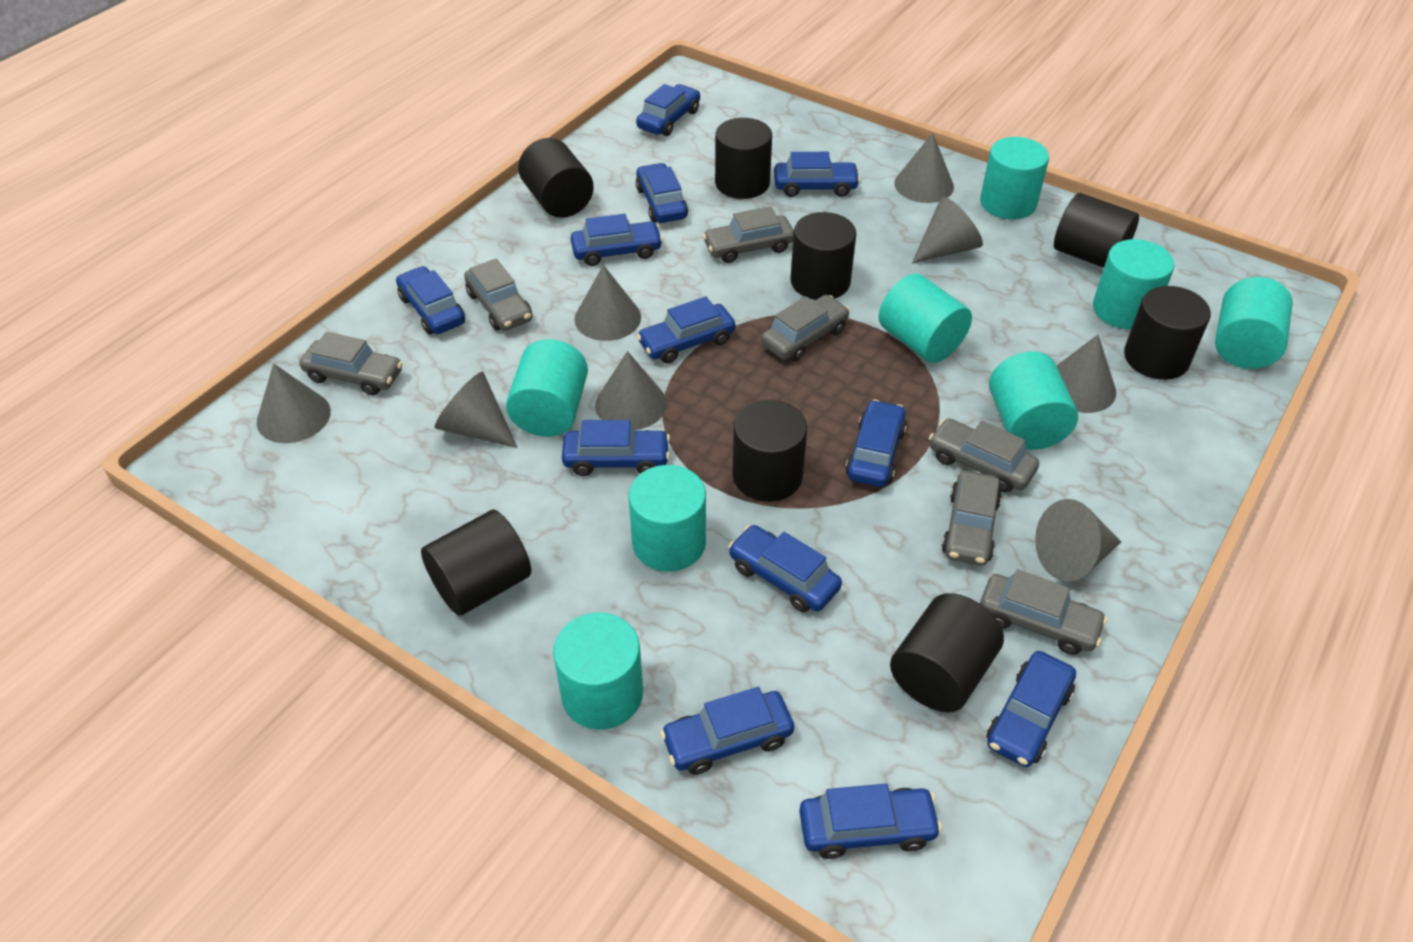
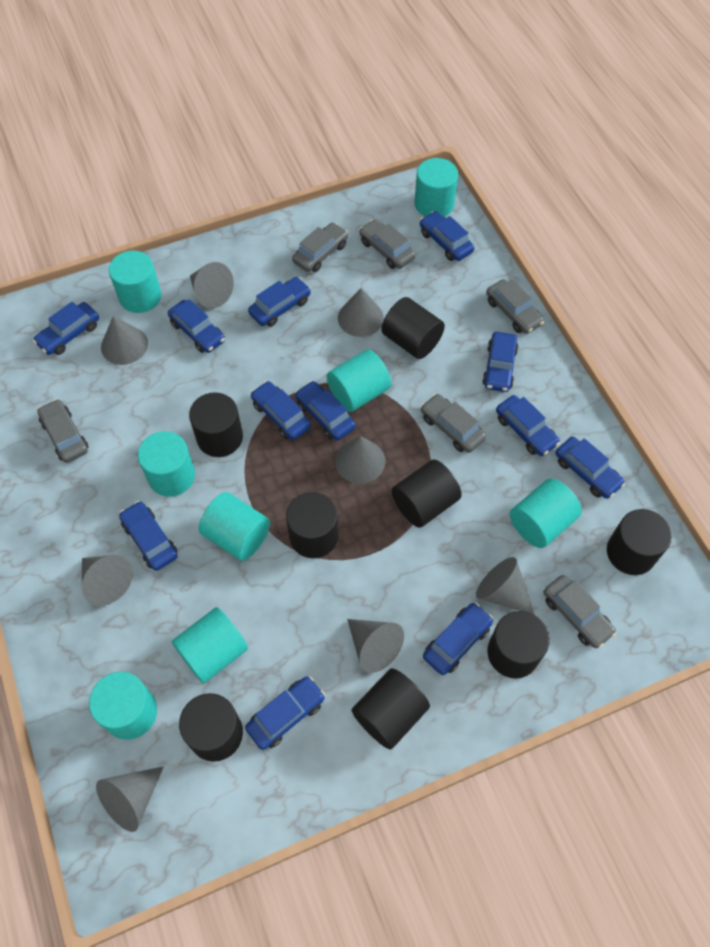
grey car: [299,332,403,395] [464,259,532,331] [703,206,794,263] [761,295,850,361] [929,418,1039,493] [942,471,1002,566] [980,569,1107,655] = 7 -> [37,399,89,463] [292,222,348,272] [359,219,415,269] [421,394,486,453] [486,279,544,334] [543,575,616,648] = 6

